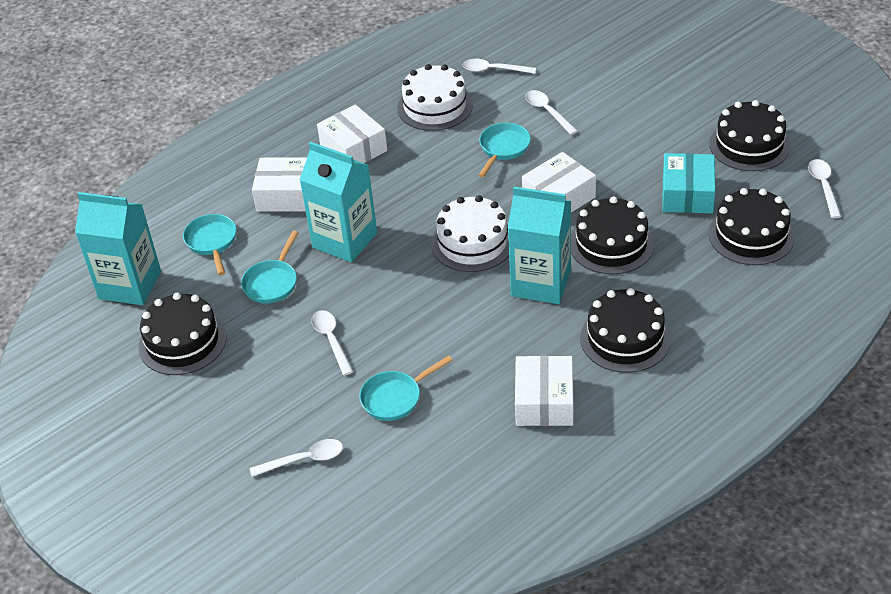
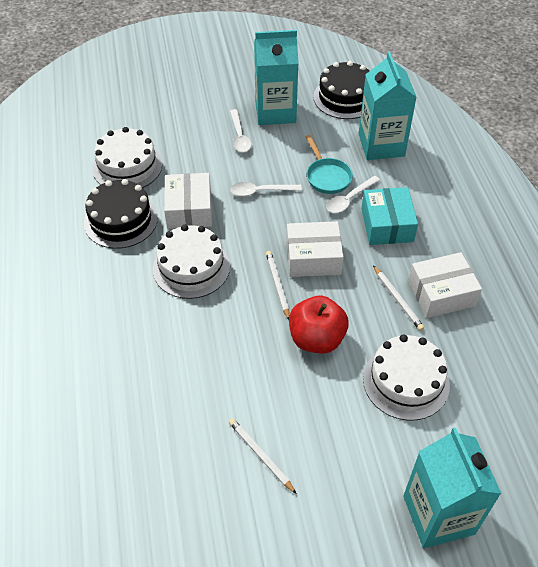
black cake: [138,293,227,375] [571,196,654,274] [580,288,671,373] [709,100,790,171] [709,188,795,265] = 5 -> [84,179,158,249] [313,61,369,119] = 2
red apple: none = 0 -> [289,296,349,353] = 1
turquoise pan: [183,214,236,275] [241,230,299,304] [359,355,453,421] [478,123,531,178] = 4 -> [306,135,353,194] = 1
white box: [252,157,307,212] [317,105,387,163] [515,356,573,426] [522,152,596,213] = 4 -> [164,173,212,229] [286,221,344,277] [408,252,482,318] = 3
white cake: [397,64,473,131] [431,195,509,272] = 2 -> [92,127,162,188] [153,225,230,299] [363,334,450,421] = 3
white pencil: none = 0 -> [229,418,296,494] [266,251,290,320] [373,266,424,331] = 3
white spoon: [249,439,343,477] [311,310,353,376] [463,59,536,74] [525,90,578,135] [808,159,841,218] = 5 -> [230,109,251,152] [230,182,302,196] [326,176,380,213] = 3

